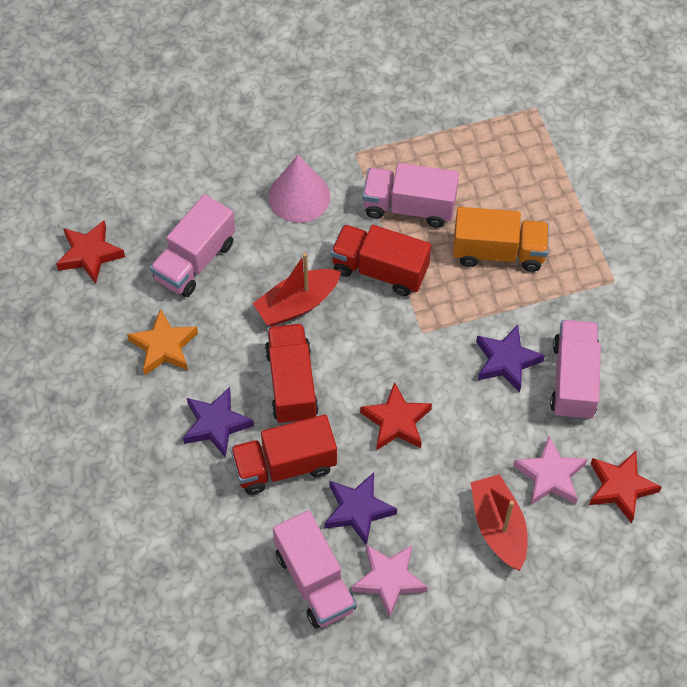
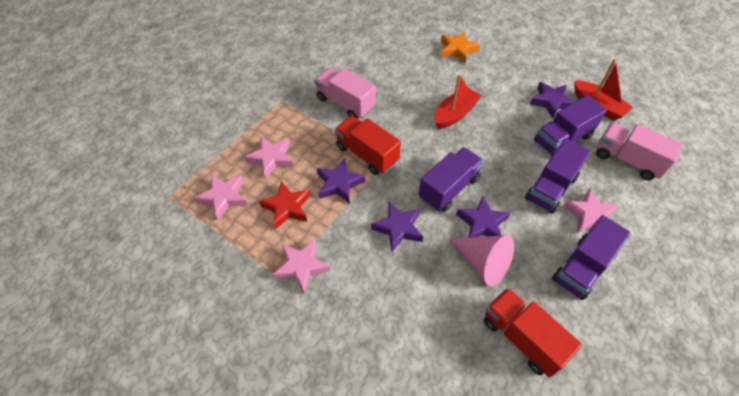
orange truck: [453,207,549,272] = 1 -> none = 0
pink star: [351,545,428,618] [513,436,587,505] = 2 -> [195,174,248,220] [245,137,293,178] [273,239,330,294] [563,188,619,233] = 4
pink truck: [150,194,235,297] [273,510,356,629] [362,163,459,228] [550,320,601,420] = 4 -> [314,68,376,119] [596,122,683,180] = 2
purple star: [183,387,254,457] [324,473,397,545] [476,324,545,393] = 3 -> [317,159,365,204] [371,202,423,251] [456,196,510,238] [530,82,575,119] = 4
purple truck: none = 0 -> [418,147,484,212] [525,138,591,214] [534,95,607,156] [552,215,631,300] = 4
red star: [56,221,125,284] [360,382,432,450] [589,451,662,523] = 3 -> [259,181,311,229] = 1
red truck: [230,415,337,495] [265,324,319,424] [331,224,431,296] = 3 -> [335,116,401,175] [484,288,582,378] = 2

